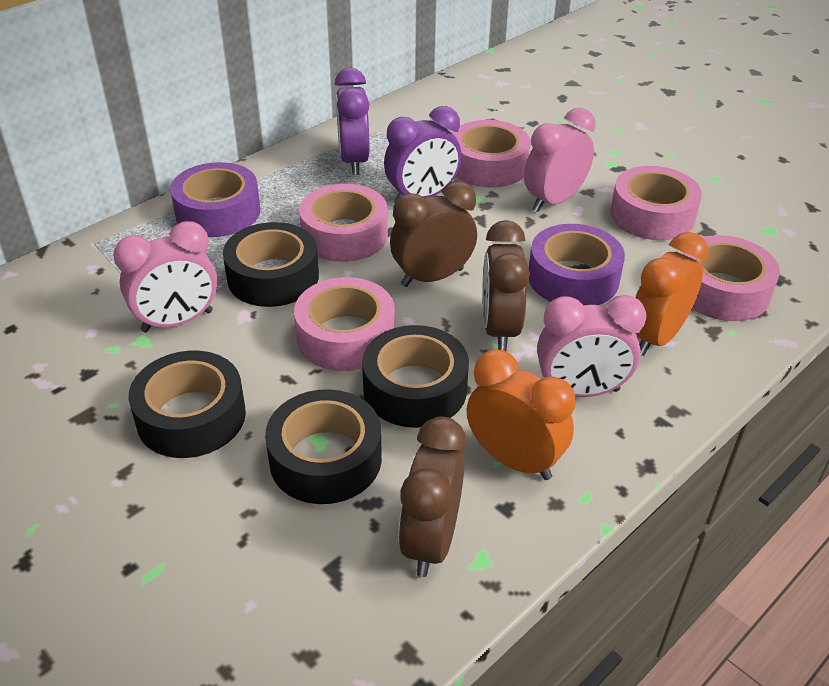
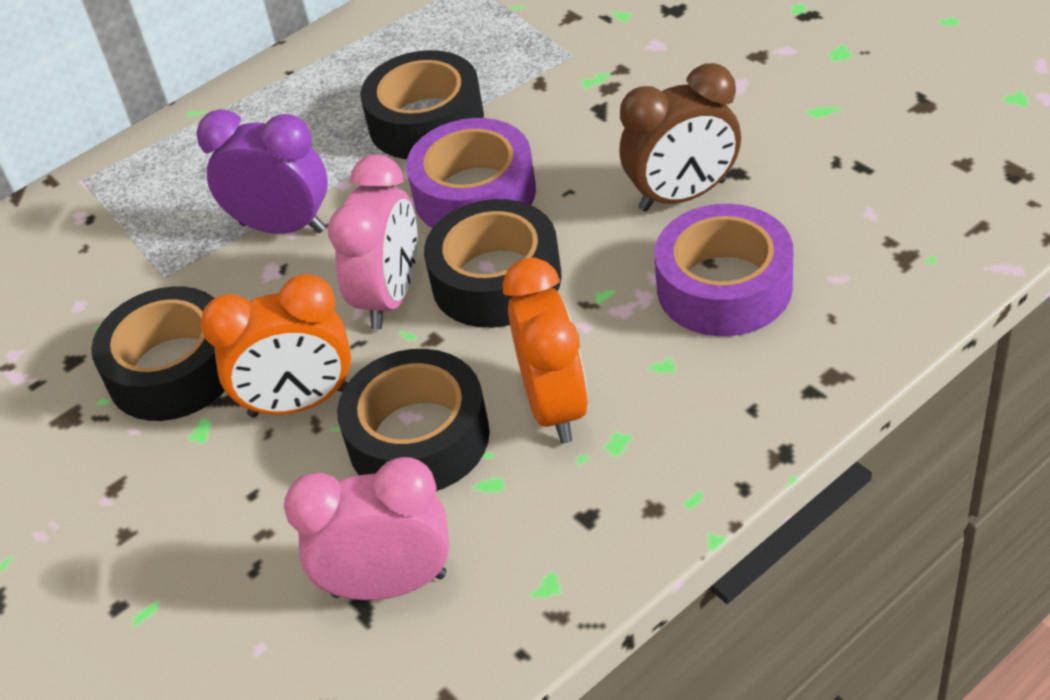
brown clock: [390,181,477,287] [398,417,466,577] [482,220,530,351] = 3 -> [620,63,741,211] = 1
pink clock: [113,221,217,332] [524,108,596,212] [537,295,646,397] = 3 -> [284,457,450,600] [328,154,418,329] = 2
pink tape: [294,277,395,371] [299,184,388,262] [452,120,530,188] [610,166,702,240] [683,235,780,321] = 5 -> none = 0
purple clock: [335,68,369,175] [384,106,462,202] = 2 -> [197,109,328,234] = 1

